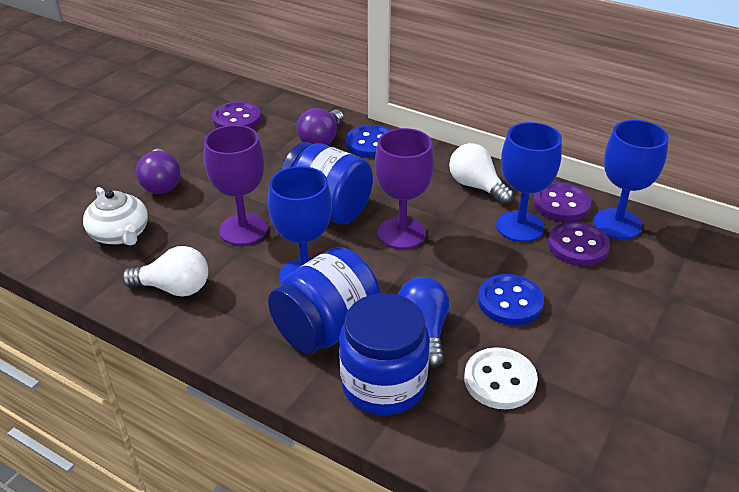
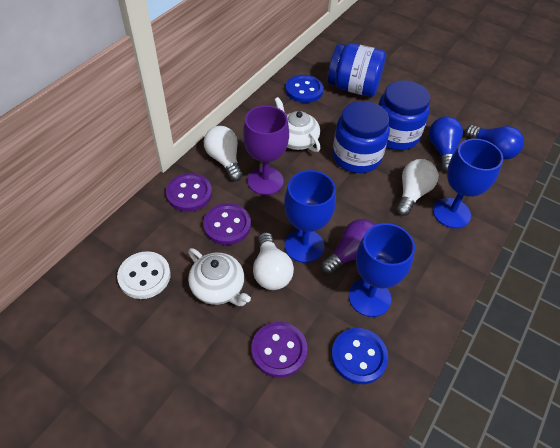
blue light bulb: [398,277,449,368] = 1 -> [429,116,463,172] [465,125,524,159] = 2
purple goblet: [204,125,267,245] [375,128,434,249] = 2 -> [243,106,289,195] = 1
purple light bulb: [136,149,181,194] [297,108,344,145] = 2 -> [321,219,376,274] = 1
white light bulb: [122,246,208,297] [449,143,513,205] = 2 -> [204,126,243,181] [253,232,294,290] [396,159,438,216] = 3
white teapot: [83,187,148,246] = 1 -> [188,248,251,306] [274,97,320,152] = 2

